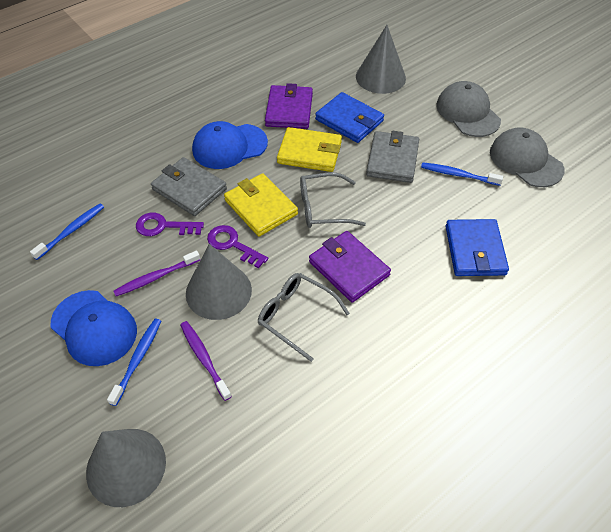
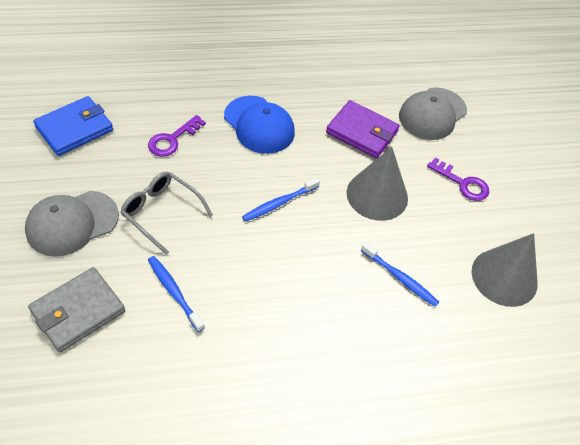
blue cap: [51,290,137,366] [192,121,268,169] = 2 -> [224,96,295,154] = 1
blue wallet: [315,92,384,143] [446,219,509,276] = 2 -> [33,96,113,156] = 1
grey cone: [86,429,166,507] [186,244,252,320] [356,25,406,94] = 3 -> [347,147,408,221] [472,233,538,307] = 2
grey glasses: [258,273,350,362] [300,173,366,228] = 2 -> [120,172,213,255] = 1
grey wallet: [151,157,227,216] [366,131,419,183] = 2 -> [28,267,125,353] = 1
purple toothbrush: [114,251,200,296] [180,321,232,401] = 2 -> none = 0
purple wallet: [265,83,313,129] [309,231,391,303] = 2 -> [326,100,400,159] = 1
yellow wallet: [224,173,298,237] [277,127,342,172] = 2 -> none = 0

